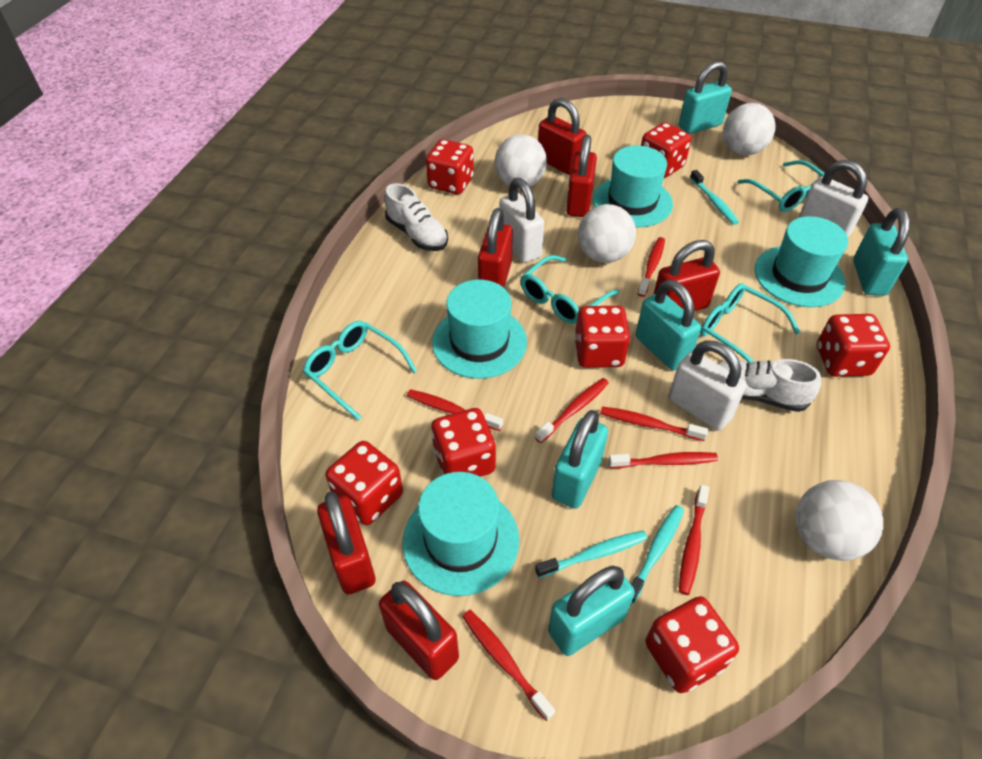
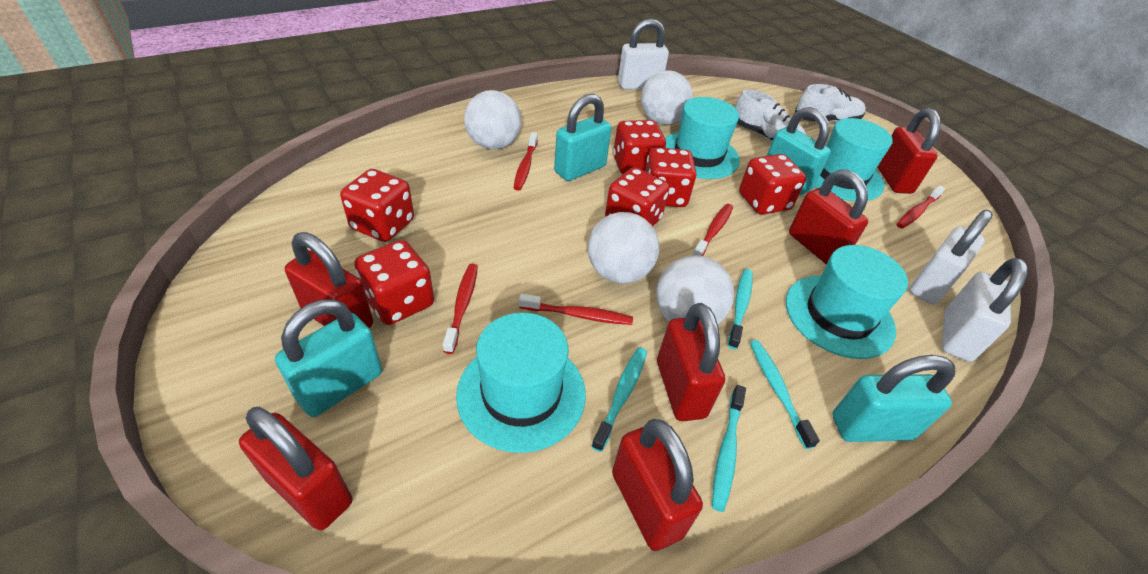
red dice: [326,441,403,525] [426,139,474,194] [431,408,496,477] [574,306,631,368] [641,122,691,178] [645,596,739,693] [817,314,890,377] = 7 -> [340,169,414,242] [354,240,434,325] [605,167,670,226] [613,120,666,175] [645,147,697,207] [739,154,806,215] = 6
red toothbrush: [407,389,503,431] [462,610,555,721] [535,378,609,443] [600,406,708,441] [608,452,718,468] [638,237,665,297] [679,485,709,595] = 7 -> [443,264,478,354] [514,132,538,191] [519,294,633,325] [692,204,733,256] [897,185,945,229] = 5
turquoise glasses: [303,321,417,421] [521,255,620,324] [700,283,800,363] [738,160,833,212] = 4 -> none = 0
turquoise padlock: [548,566,635,656] [552,410,608,509] [636,280,701,370] [679,61,732,134] [853,208,910,296] = 5 -> [275,299,382,417] [554,94,612,181] [767,107,831,195] [832,355,956,442] = 4
turquoise toothbrush: [535,531,647,578] [631,505,684,604] [690,170,739,225] = 3 -> [591,347,647,452] [712,385,746,512] [728,269,752,349] [750,340,820,449] = 4

